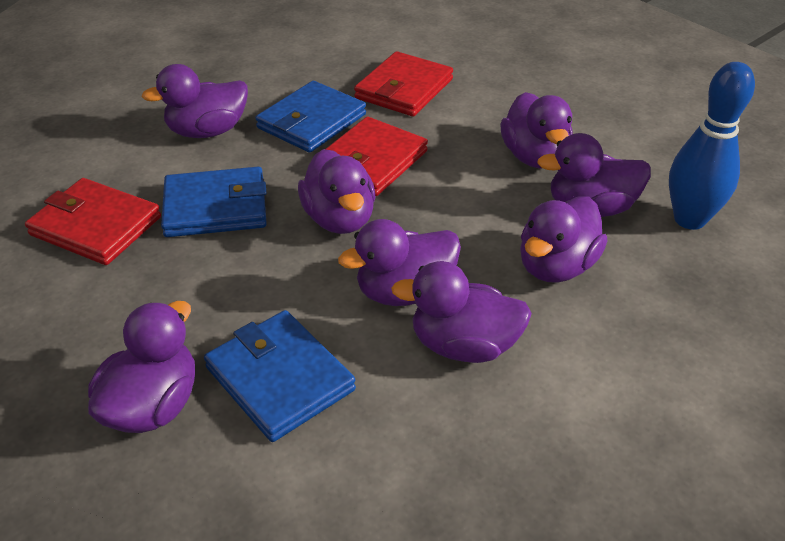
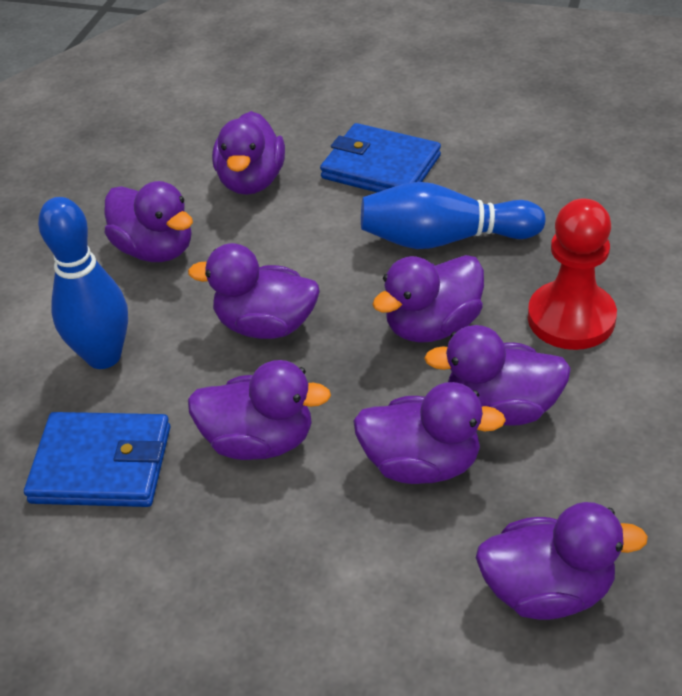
blue bowling pin: [669,62,755,230] = 1 -> [38,197,128,369] [361,182,546,249] = 2
blue wallet: [161,167,267,237] [204,310,356,442] [255,81,366,153] = 3 -> [24,412,170,507] [320,123,441,192] = 2
red pawn: none = 0 -> [528,198,617,350] = 1
red wallet: [25,178,161,265] [326,116,428,196] [354,51,453,116] = 3 -> none = 0

